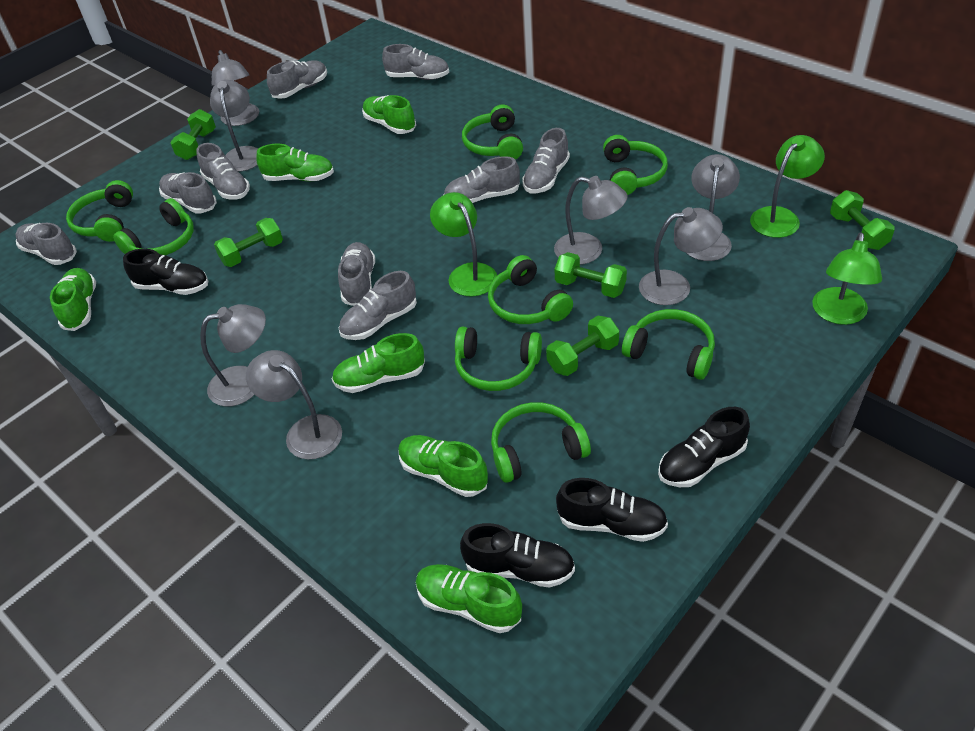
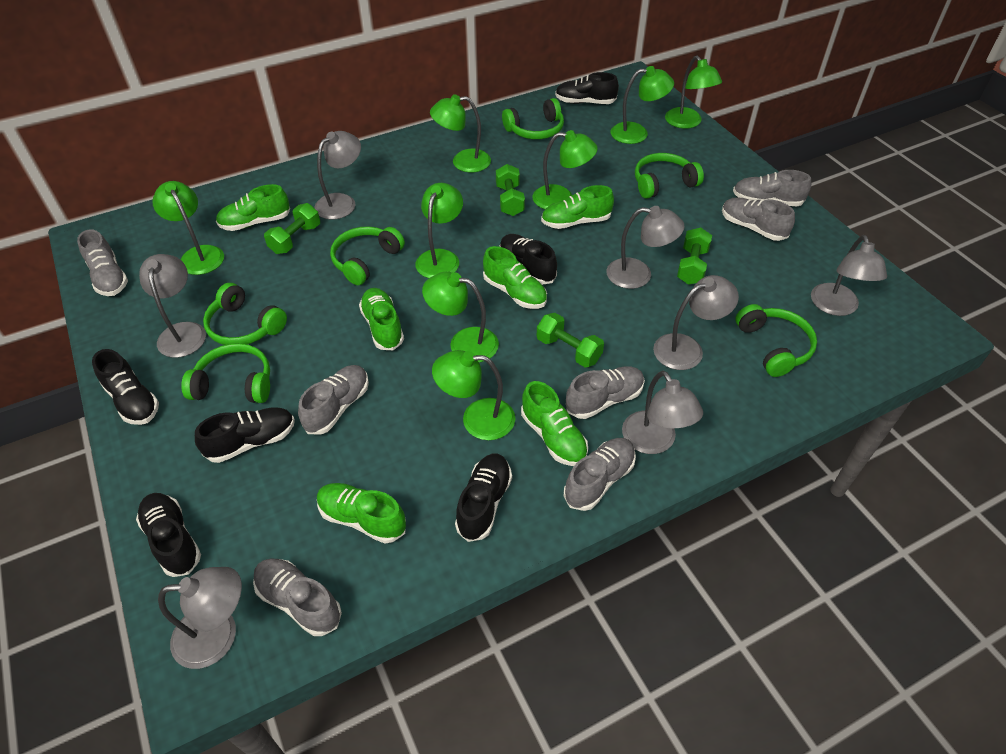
black shoe: [123,249,208,295] [460,523,575,588] [556,478,668,542] [658,407,750,487] = 4 -> [92,349,159,425] [136,493,201,577] [195,407,295,463] [455,453,512,542] [499,234,557,285] [555,72,619,104] = 6
green dumbbell: [170,109,216,160] [214,218,283,267] [546,316,619,376] [555,252,627,298] [830,190,895,250] = 5 -> [264,203,320,254] [496,164,525,216] [537,313,604,367] [677,227,712,285] = 4
green headphones: [66,180,133,242] [113,198,194,255] [455,327,542,391] [462,105,523,159] [488,255,573,324] [491,402,591,483] [603,135,668,195] [622,309,715,380] = 8 -> [181,343,270,403] [203,283,287,345] [330,226,405,285] [502,98,564,139] [635,153,704,199] [735,304,817,377] = 6
green lamp: [430,192,497,296] [750,135,825,238] [812,233,882,325] = 3 -> [152,181,224,275] [415,183,463,278] [422,272,499,363] [430,94,491,173] [432,350,515,440] [532,130,598,209] [611,66,674,144] [665,56,722,129] = 8
grey shoe: [15,223,77,265] [159,172,217,214] [196,143,250,200] [267,60,327,99] [338,242,375,306] [339,271,417,340] [382,44,449,80] [444,156,520,203] [522,128,570,193] = 9 -> [77,229,128,296] [253,558,342,636] [298,365,369,435] [564,438,636,511] [566,366,645,419] [722,197,795,241] [733,170,811,206] = 7

